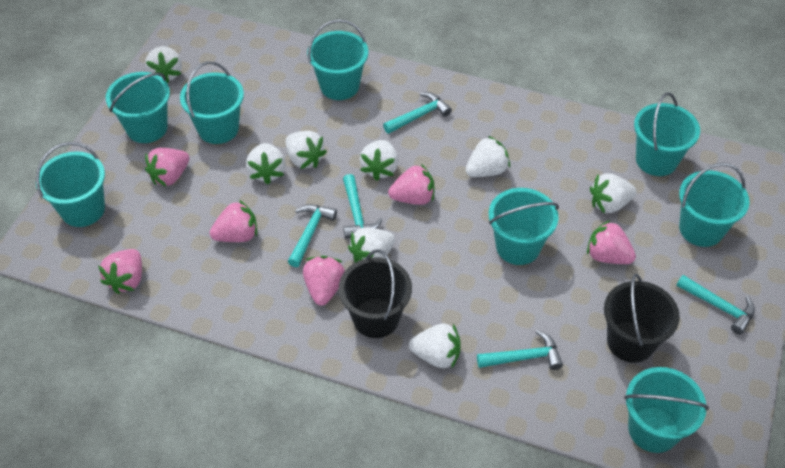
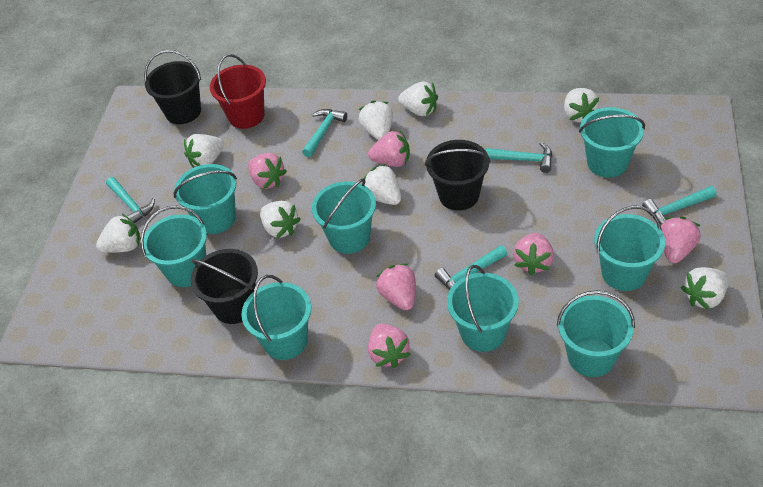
black bucket: [339,249,412,338] [604,274,680,363] = 2 -> [144,50,201,124] [191,249,258,324] [425,140,491,210] = 3
red bucket: none = 0 -> [210,54,266,129] = 1

